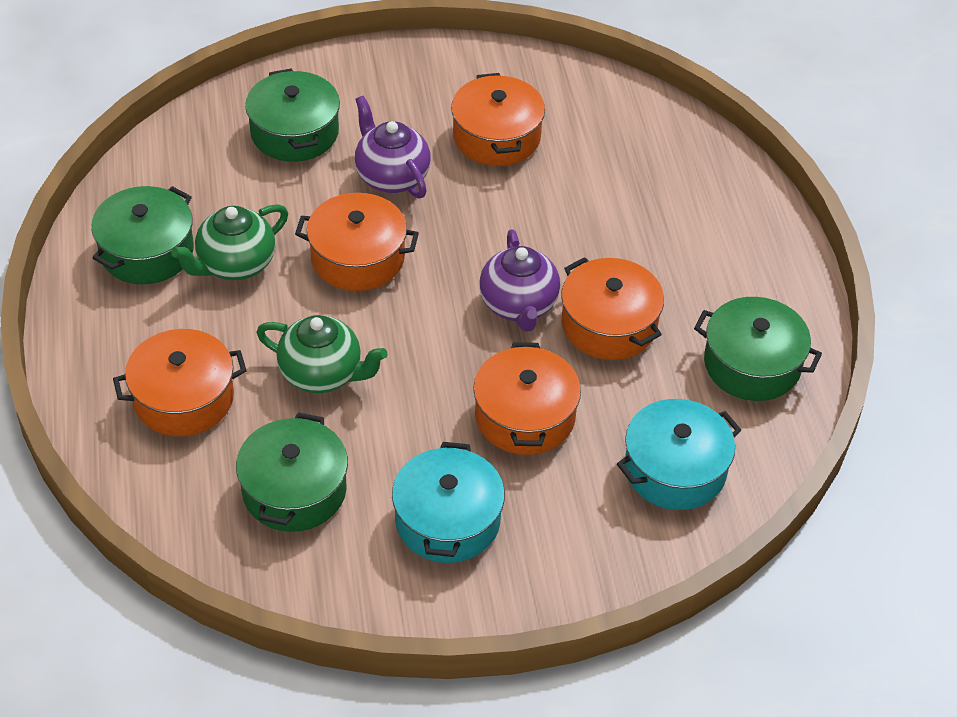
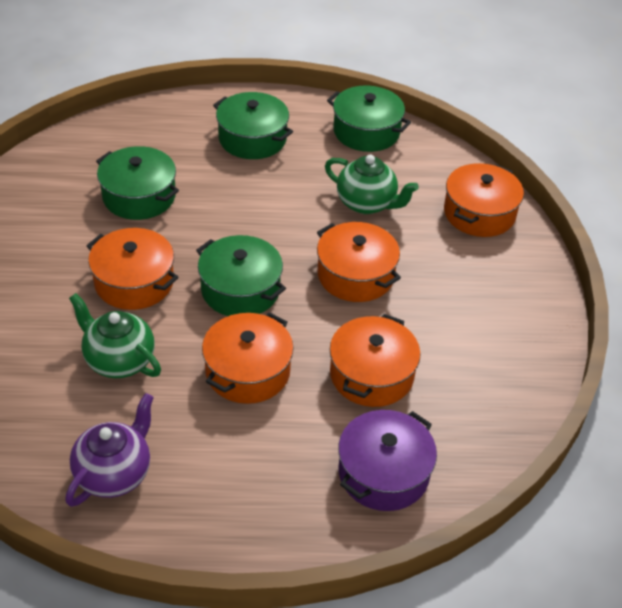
purple pot: none = 0 -> [338,410,437,511] = 1
purple teapot: [355,96,431,198] [479,229,560,331] = 2 -> [65,393,154,507] = 1
turquoise pot: [392,442,505,563] [617,399,741,510] = 2 -> none = 0

